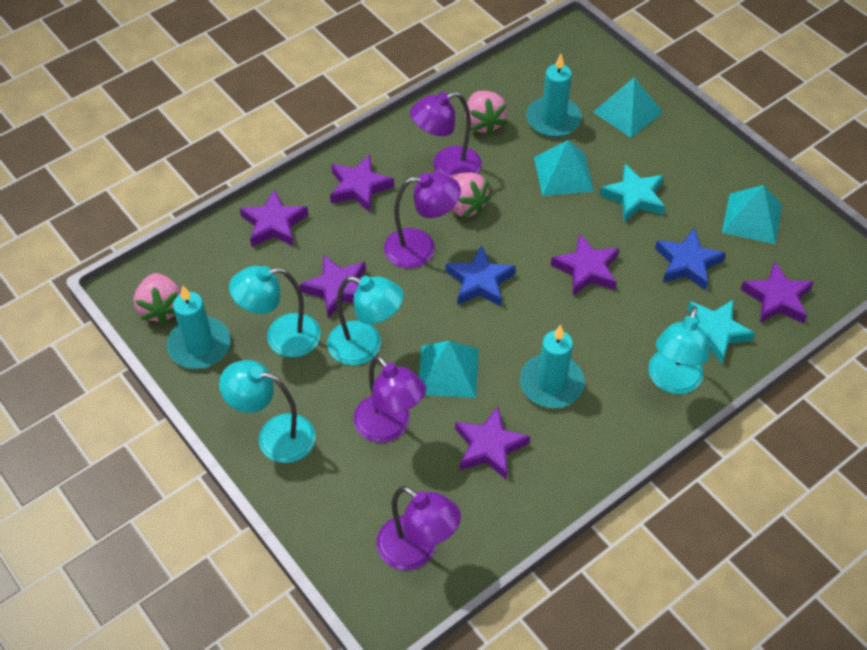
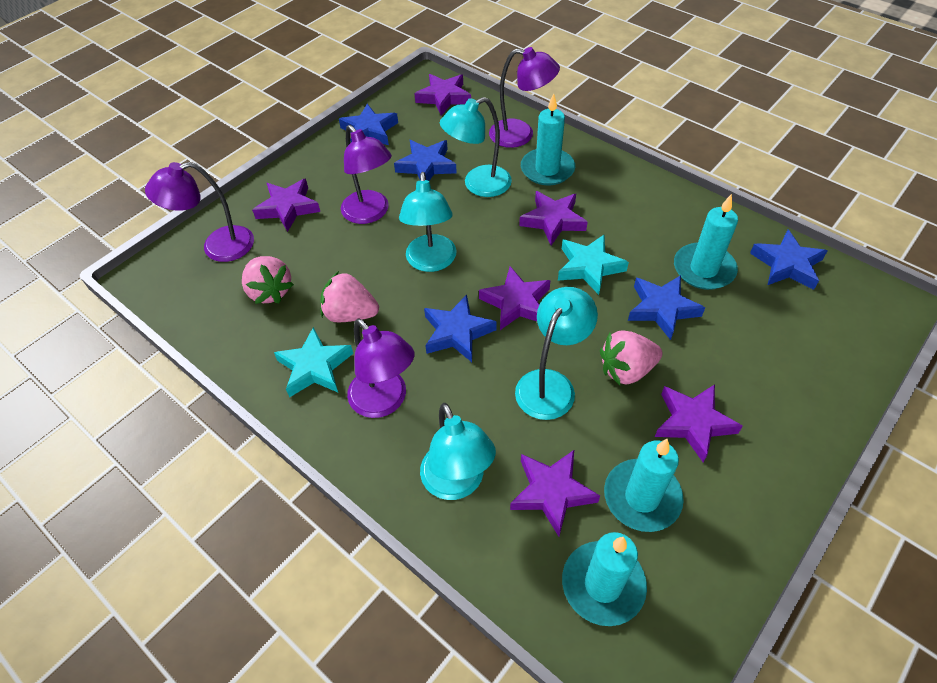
blue star: [446,245,516,307] [655,228,726,290] = 2 -> [339,104,398,145] [394,140,457,181] [424,295,497,362] [628,275,705,340] [750,229,828,290] = 5
turquoise candle: [167,286,231,369] [520,325,585,408] [526,54,582,137] = 3 -> [521,93,575,185] [562,532,647,626] [604,439,684,532] [674,194,738,290] = 4
turquoise pyramid: [419,341,479,398] [534,140,594,196] [593,77,663,138] [722,185,782,244] = 4 -> none = 0

